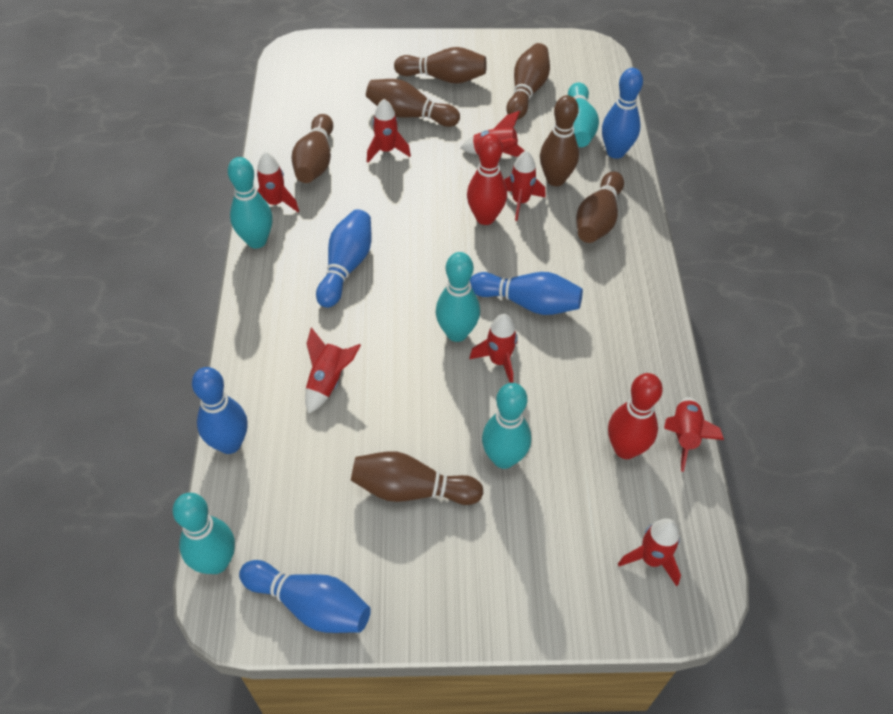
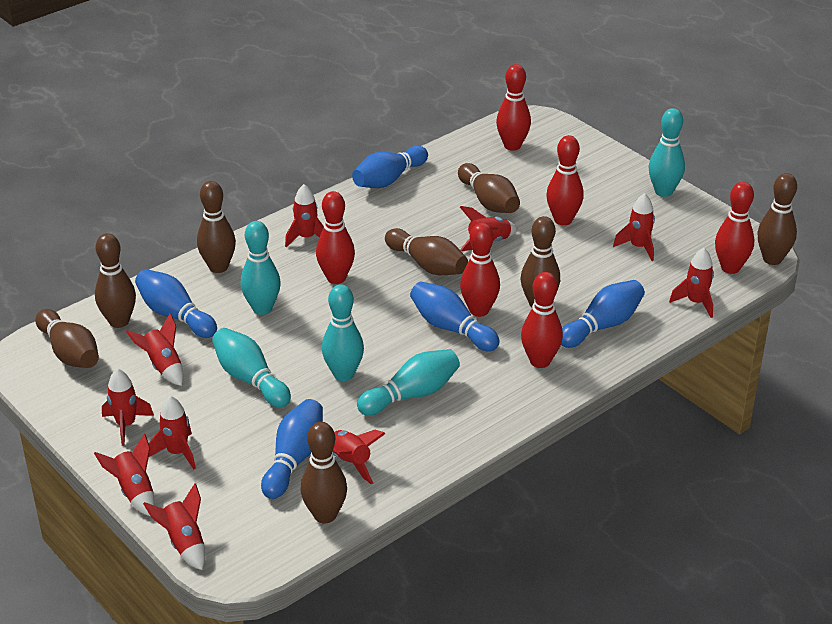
brown bowling pin: [292,114,333,183] [351,451,483,505] [366,79,460,127] [394,47,487,84] [506,43,550,120] [540,95,579,186] [576,171,624,243] = 7 -> [35,309,99,368] [95,233,136,328] [197,181,236,273] [300,422,347,524] [385,228,468,275] [458,163,520,213] [521,216,560,308] [757,173,797,265] = 8
red bowling pin: [467,134,507,225] [608,373,663,459] = 2 -> [316,191,355,284] [460,223,500,317] [496,64,531,151] [521,272,563,368] [546,135,584,225] [715,182,754,274] = 6
red rocket: [257,152,299,212] [305,327,361,414] [367,99,411,163] [460,111,525,157] [469,314,518,383] [504,151,546,221] [618,518,681,586] [664,397,724,472] = 8 -> [94,434,154,516] [102,368,154,446] [126,313,184,386] [143,483,205,570] [149,396,196,469] [285,184,324,247] [333,430,386,484] [460,206,518,251] [613,193,655,261] [669,248,714,318] = 10

